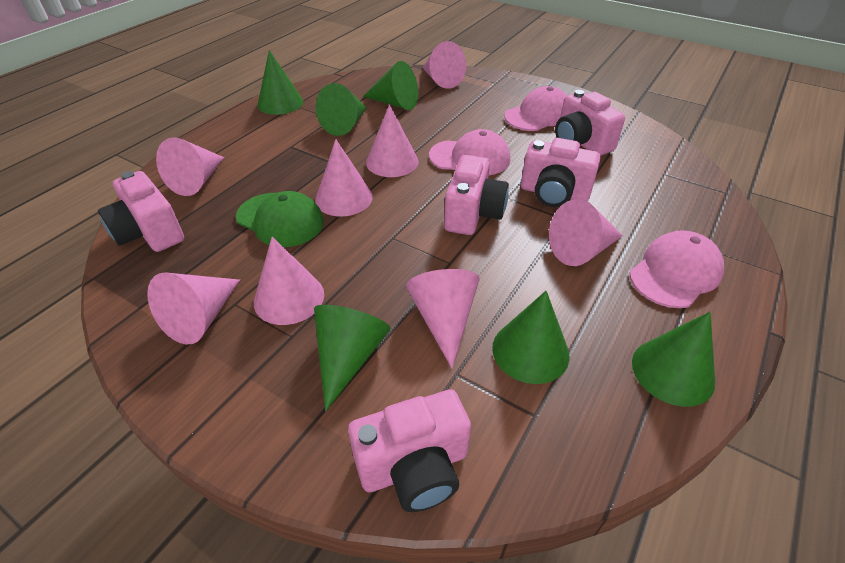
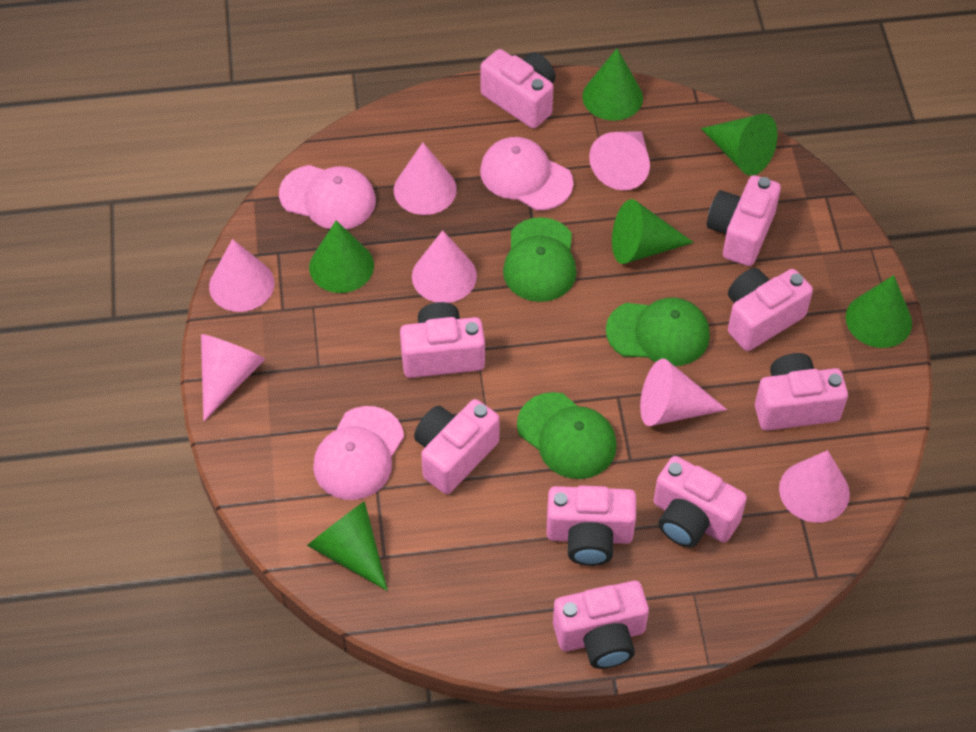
green cap: [236,191,324,247] = 1 -> [503,217,577,302] [517,392,617,479] [606,298,710,366] = 3
pink camera: [98,171,184,252] [348,389,471,512] [444,155,509,235] [521,138,601,207] [555,90,625,156] = 5 -> [400,302,485,378] [414,399,500,494] [481,49,555,129] [547,485,636,566] [553,581,649,669] [653,456,747,548] [707,175,781,266] [728,268,813,351] [755,353,848,431] = 9
pink cone: [147,272,240,345] [156,137,224,196] [254,237,324,325] [315,139,373,216] [366,104,418,177] [406,269,480,369] [423,41,466,89] [549,199,623,266] = 8 -> [201,334,265,421] [209,239,274,312] [394,143,457,215] [412,230,477,303] [589,131,650,190] [640,359,727,426] [779,450,850,523] = 7

